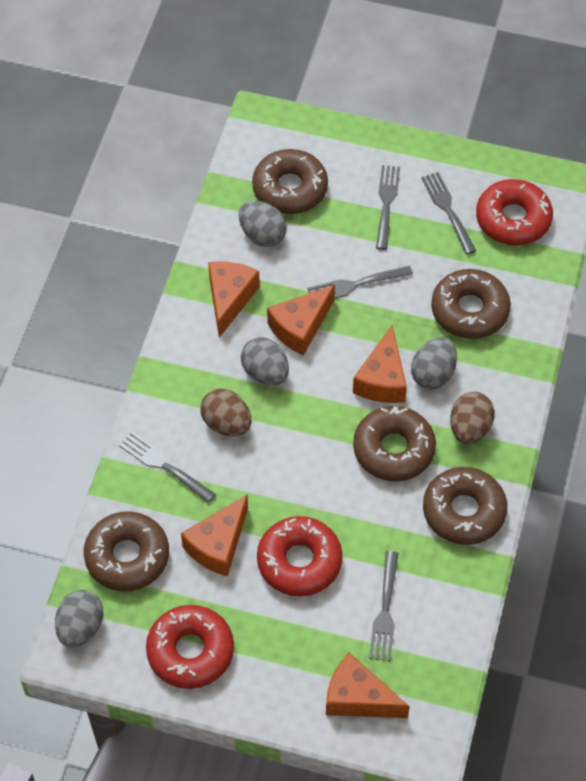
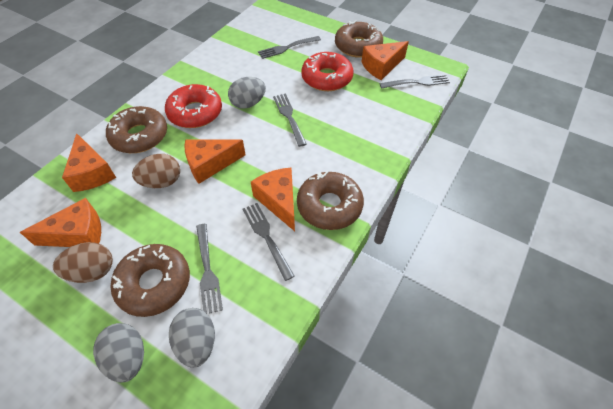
brown donut: [84,511,169,591] [252,149,328,214] [353,406,436,482] [423,467,507,545] [431,269,511,339] = 5 -> [106,106,167,153] [111,244,190,317] [297,171,364,230] [335,20,383,58] = 4
grey egg: [55,590,104,648] [239,200,287,247] [241,337,289,386] [411,337,457,389] = 4 -> [93,323,144,383] [169,308,215,368] [228,77,266,109] = 3
red donut: [146,605,234,689] [257,516,342,596] [476,179,553,245] = 3 -> [165,84,222,128] [301,52,353,91] = 2

